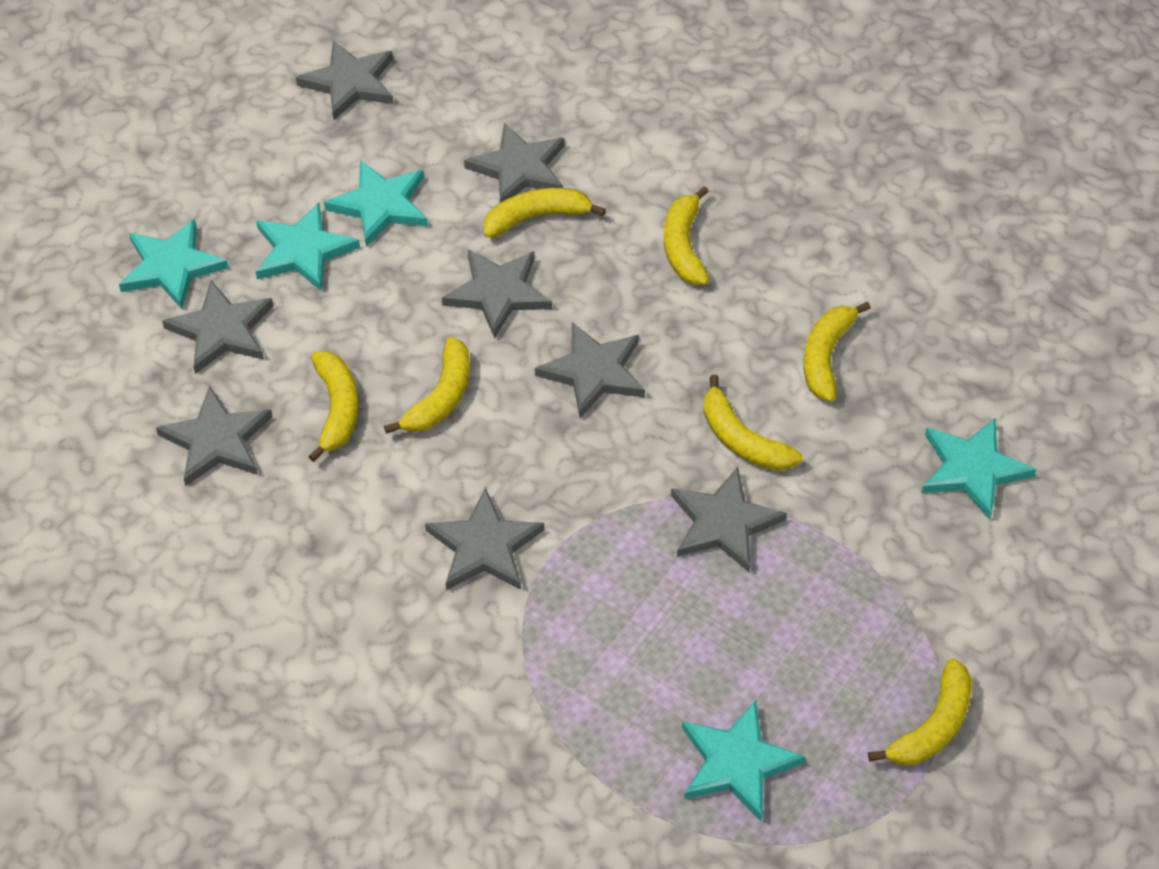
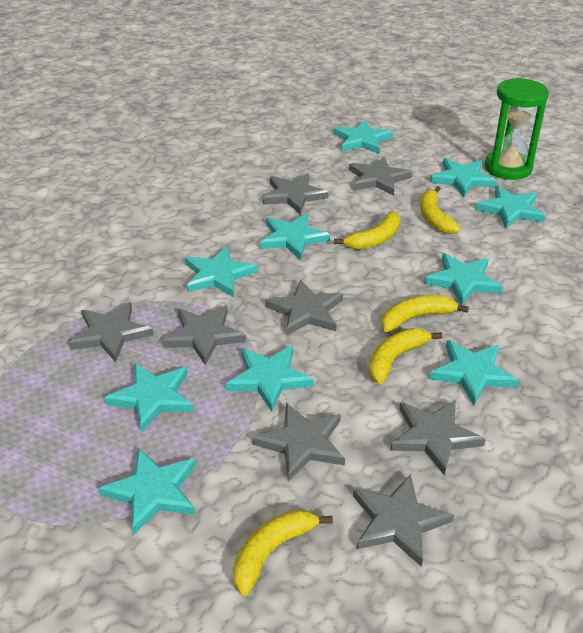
green hourglass: none = 0 -> [485,78,549,180] = 1
turquoise star: [119,219,228,309] [256,202,360,291] [324,160,428,247] [682,700,805,821] [921,418,1036,520] = 5 -> [98,448,196,535] [104,363,194,433] [185,246,258,297] [226,346,314,412] [260,213,330,260] [334,120,393,154] [424,253,503,305] [429,340,519,405] [430,158,497,197] [475,186,545,229] = 10
yellow banana: [308,351,358,462] [384,337,470,434] [483,188,606,238] [664,186,709,285] [703,375,802,471] [804,302,871,402] [868,658,971,765] = 7 -> [233,510,333,596] [334,211,400,249] [369,328,442,384] [381,295,469,332] [420,186,460,234] = 5

